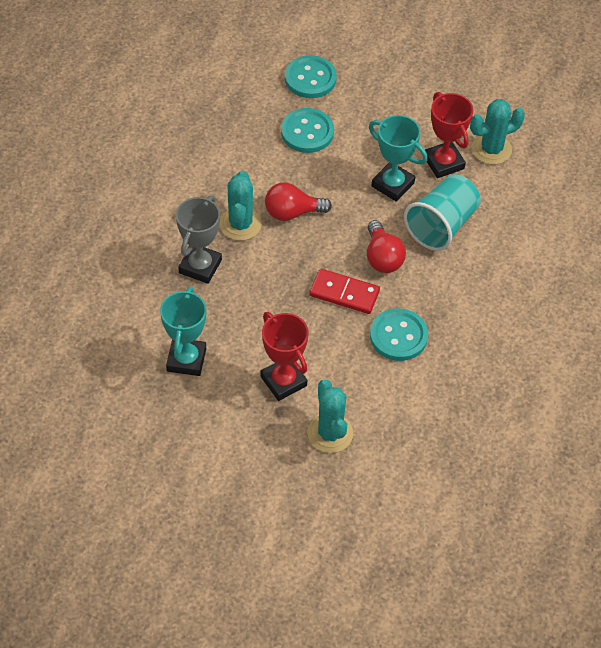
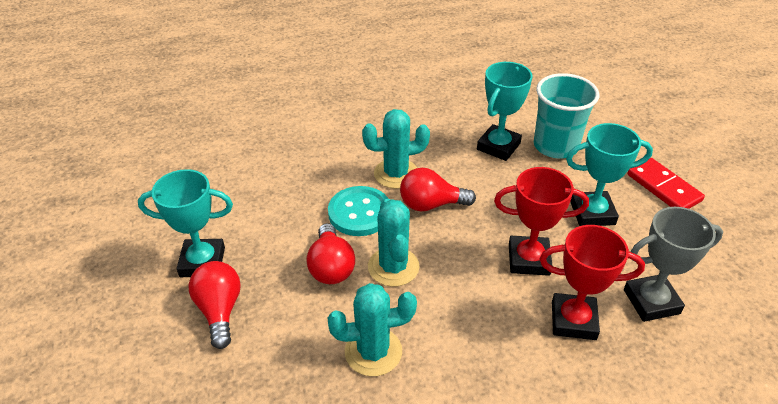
red light bulb: [265,182,332,221] [367,220,406,273] = 2 -> [188,261,241,349] [307,223,355,284] [400,168,476,211] = 3
turquoise button: [281,108,334,153] [285,55,337,98] [370,308,428,361] = 3 -> [328,186,388,236] = 1
turquoise trophy: [160,286,206,376] [369,115,428,202] = 2 -> [138,169,233,277] [477,62,532,161] [566,123,653,226] = 3

